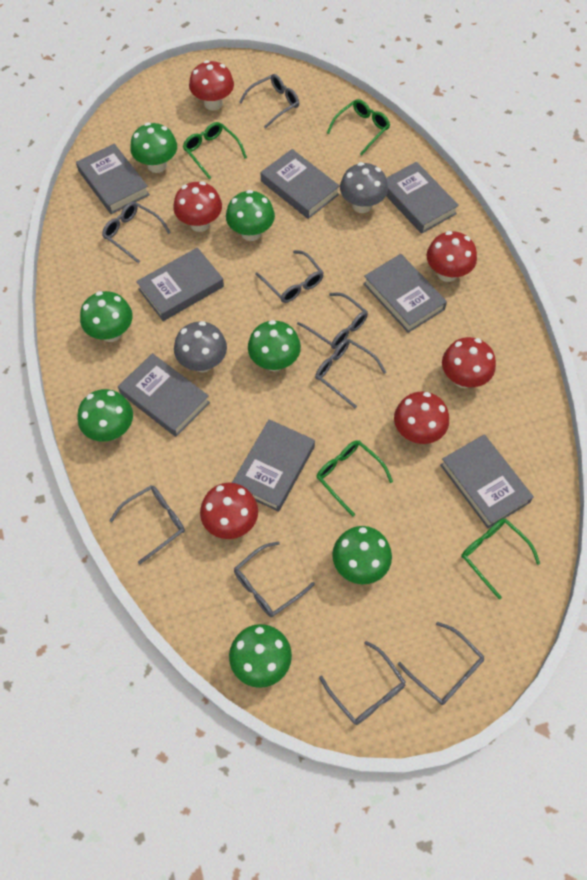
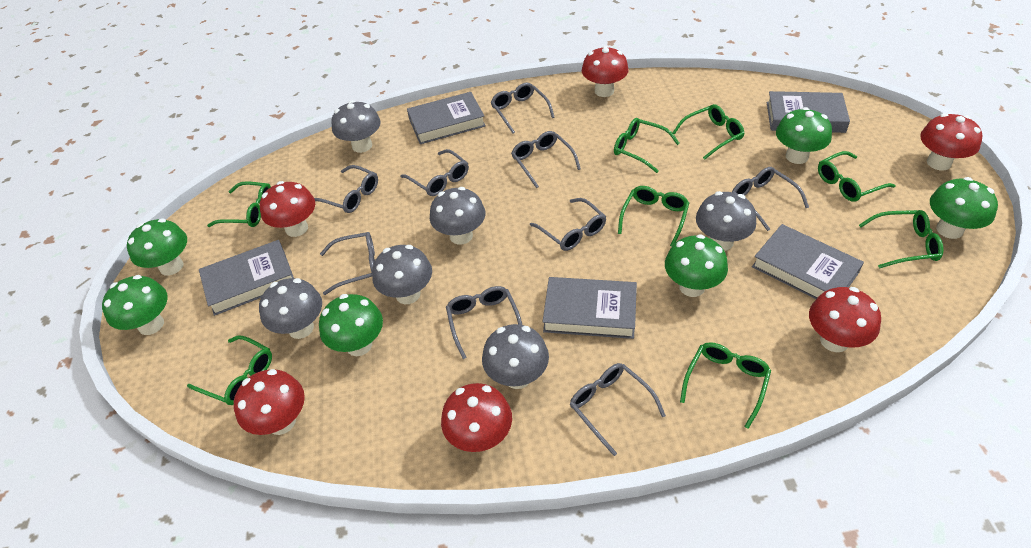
green glasses: [183,122,247,180] [316,440,393,516] [327,99,390,156] [461,519,540,599] = 4 -> [187,335,272,405] [207,181,271,227] [614,118,680,173] [618,186,689,247] [672,104,745,160] [680,342,771,429] [818,151,896,202] [859,210,944,268] = 8
green mushroom: [78,389,133,441] [80,291,133,342] [130,122,177,173] [226,190,275,241] [229,624,292,688] [248,320,301,371] [332,526,392,584] = 7 -> [102,275,168,335] [127,219,187,276] [319,294,383,356] [665,234,728,297] [776,107,832,164] [930,177,998,239] = 6
grey book: [76,143,150,214] [118,353,210,437] [136,248,224,321] [232,419,315,512] [261,149,340,219] [363,254,447,333] [386,162,459,234] [440,434,534,528] = 8 -> [199,240,294,316] [407,92,486,144] [543,277,637,339] [752,224,864,299] [767,91,850,133] = 5
grey mushroom: [174,321,227,372] [340,162,388,213] = 2 -> [259,278,322,339] [331,100,381,153] [372,245,432,304] [430,187,485,245] [482,324,549,389] [696,191,756,251] = 6

